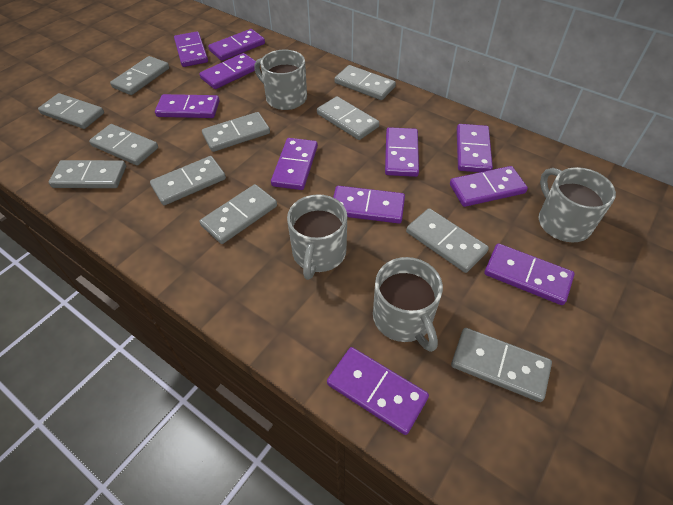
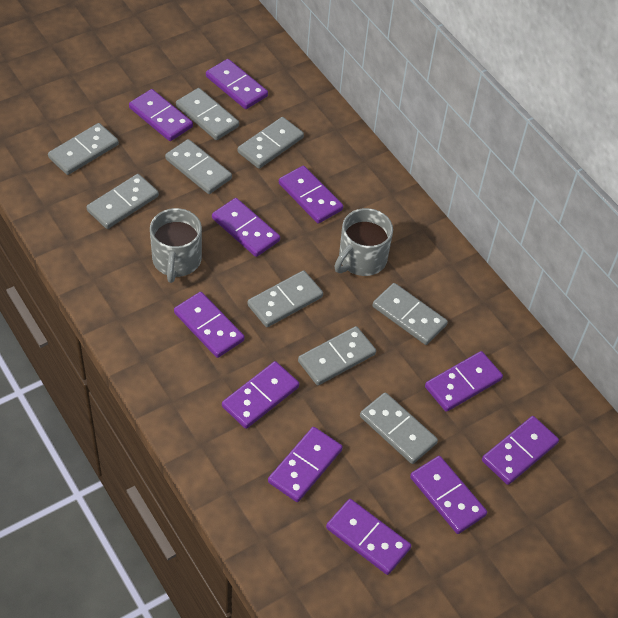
grey domino: [38,93,104,129] [49,160,126,188] [89,124,158,166] [110,56,169,95] [150,156,226,205] [200,184,277,244] [202,112,270,152] [317,96,379,140] [335,65,396,100] [406,208,489,273] [451,328,552,402] = 11 -> [48,123,119,175] [86,174,159,229] [165,139,232,194] [176,88,239,140] [238,117,304,169] [247,270,323,327] [298,326,376,385] [360,392,438,464] [373,283,448,345] = 9
grey mug: [254,50,307,110] [287,194,347,280] [373,257,443,352] [539,167,616,243] = 4 -> [150,208,202,283] [334,208,393,276] = 2

